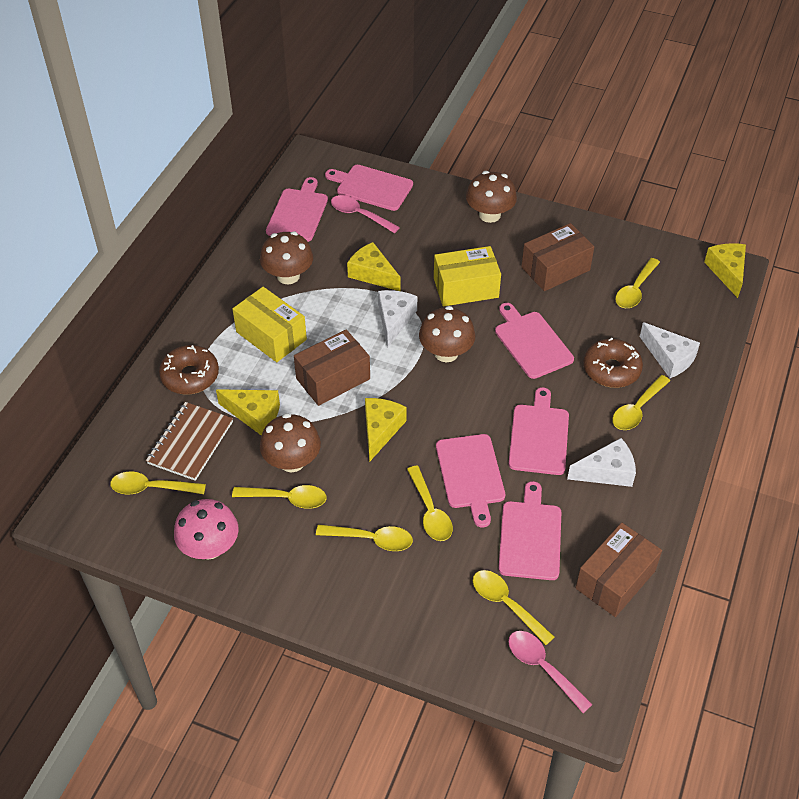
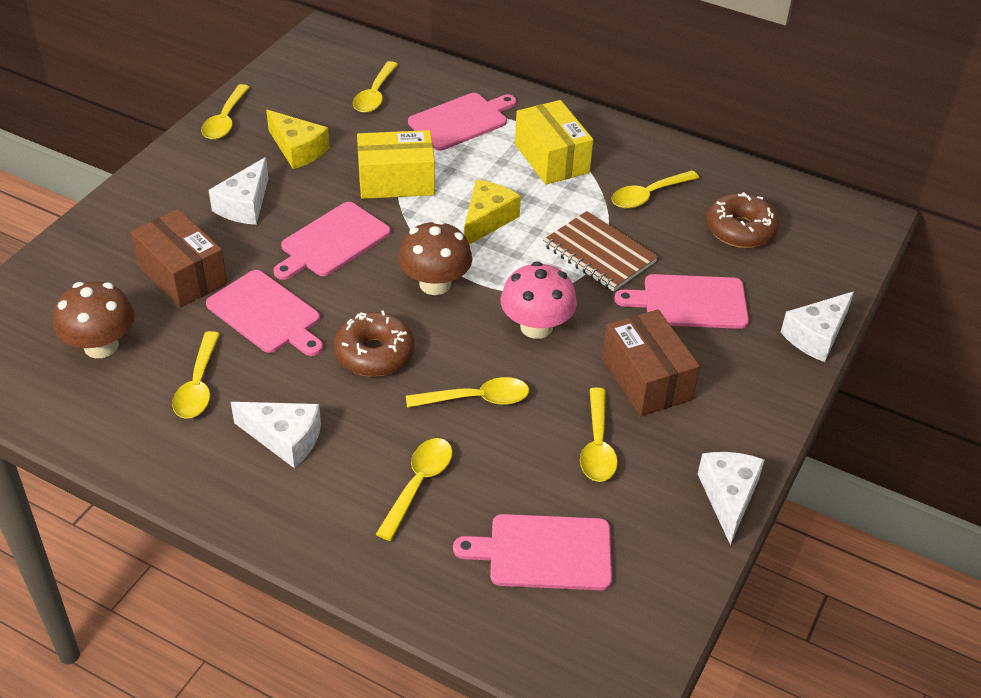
brown box: [294,329,370,406] [522,223,594,291] [576,523,662,617] = 3 -> [130,209,227,308] [602,309,700,416] = 2
brown mushroom: [260,231,313,284] [260,413,321,472] [419,306,475,362] [466,171,517,223] = 4 -> [53,281,135,358] [398,220,472,295] = 2
pink cutting board: [266,177,328,242] [325,165,413,211] [436,434,505,527] [495,303,574,379] [499,481,561,580] [508,387,569,475] = 6 -> [206,270,323,356] [273,202,391,280] [408,93,516,150] [453,514,612,590] [614,274,749,329] = 5
pink spoon: [331,195,400,233] [508,631,593,713] = 2 -> none = 0
white cheese: [378,290,417,348] [567,438,636,487] [640,322,700,378] = 3 -> [209,157,269,225] [231,402,321,468] [698,452,765,545] [780,291,854,362] = 4
yellow cheese: [216,389,280,436] [347,242,400,291] [365,398,407,462] [704,243,746,298] = 4 -> [266,110,330,169] [464,180,521,245] = 2

